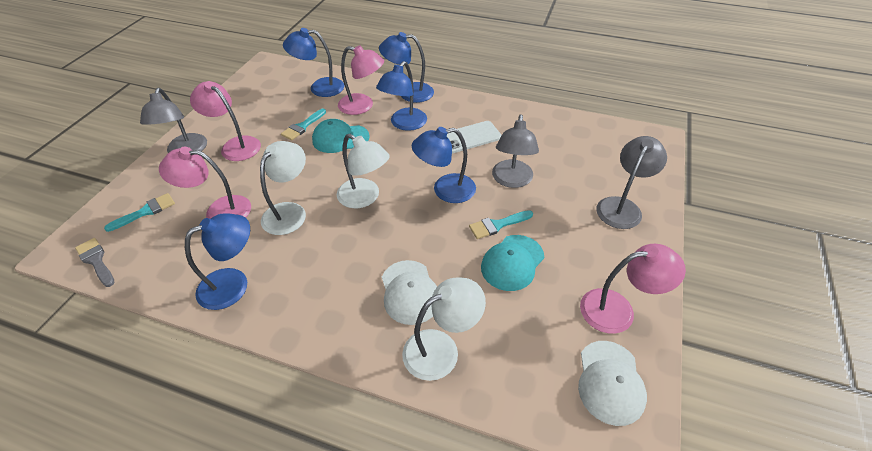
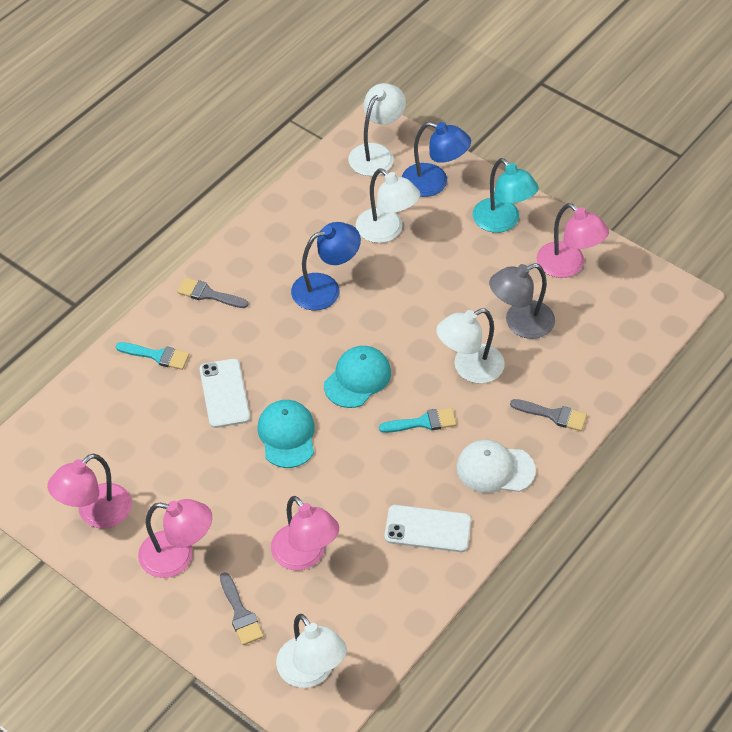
blue lamp: [185,213,250,310] [283,28,344,97] [376,61,427,131] [379,32,434,103] [412,127,476,203] = 5 -> [291,222,361,310] [402,122,471,197] = 2
grey brush: [75,238,115,287] = 1 -> [177,278,248,308] [220,572,264,645] [510,399,587,431] = 3
grey lamp: [140,88,207,153] [492,114,539,188] [596,136,667,229] = 3 -> [489,263,555,339] = 1
turquoise brush: [104,193,175,232] [281,109,326,140] [469,210,533,239] = 3 -> [116,342,189,370] [379,408,457,433] = 2
turquoise lamp: none = 0 -> [473,158,539,233] = 1
white cap: [382,260,437,325] [578,341,647,426] = 2 -> [456,440,536,493] = 1
white lamp: [260,141,306,235] [337,134,390,208] [402,278,486,381] = 3 -> [276,614,347,688] [348,83,406,176] [356,168,420,243] [436,308,505,384] = 4
white phone: [447,121,502,153] = 1 -> [200,359,250,428] [385,505,471,552] = 2

